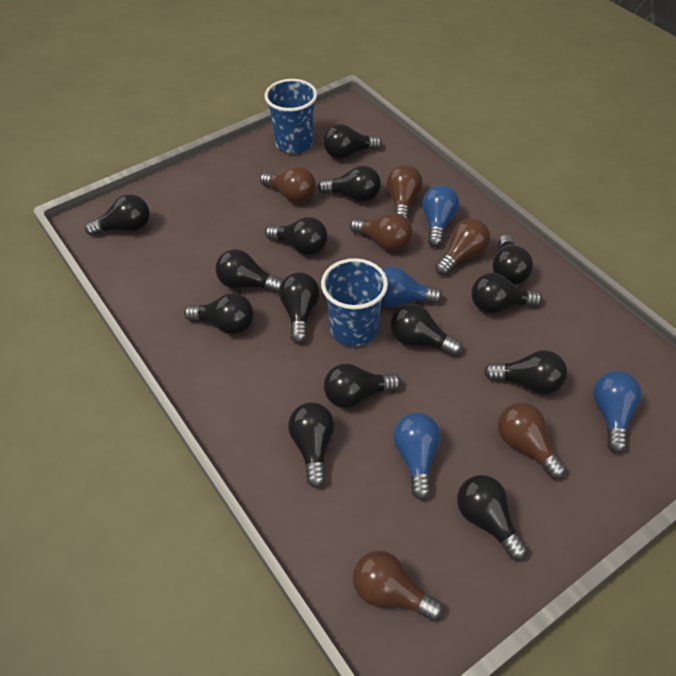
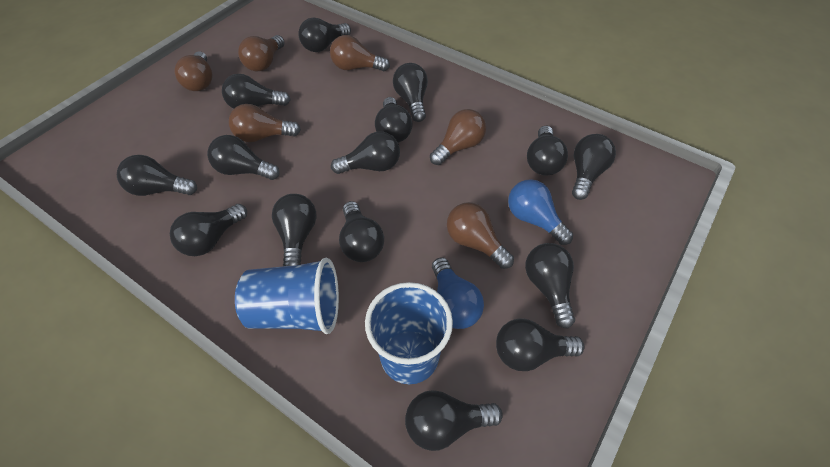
black light bulb: [85,194,150,236] [184,293,254,334] [216,249,283,293] [265,217,328,255] [279,272,320,343] [288,402,335,488] [318,165,381,202] [323,124,382,159] [324,363,401,408] [390,304,462,356] [457,475,528,560] [471,273,542,314] [484,350,567,394] [493,234,533,285] = 14 -> [117,155,197,196] [170,204,247,256] [207,135,280,180] [222,74,291,109] [272,194,316,266] [298,17,351,52] [331,132,400,174] [339,201,384,262] [375,97,413,143] [393,63,428,122] [405,390,503,451] [496,319,585,371] [525,243,575,329] [527,126,568,176] [572,134,616,200] = 15
blue light bulb: [381,267,443,307] [393,413,441,500] [422,185,459,247] [593,371,642,453] = 4 -> [432,257,484,329] [508,179,573,245] = 2

